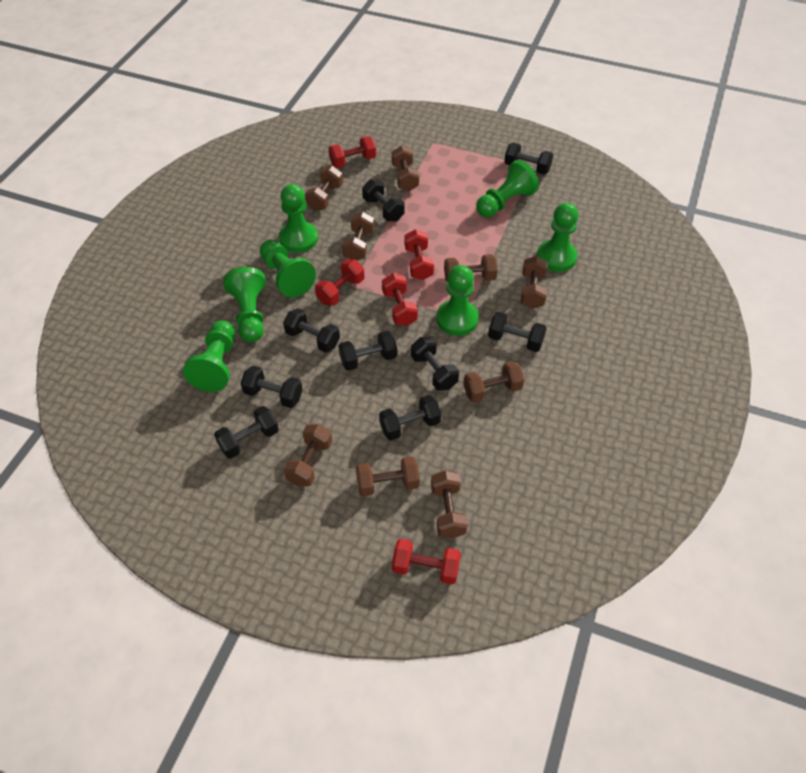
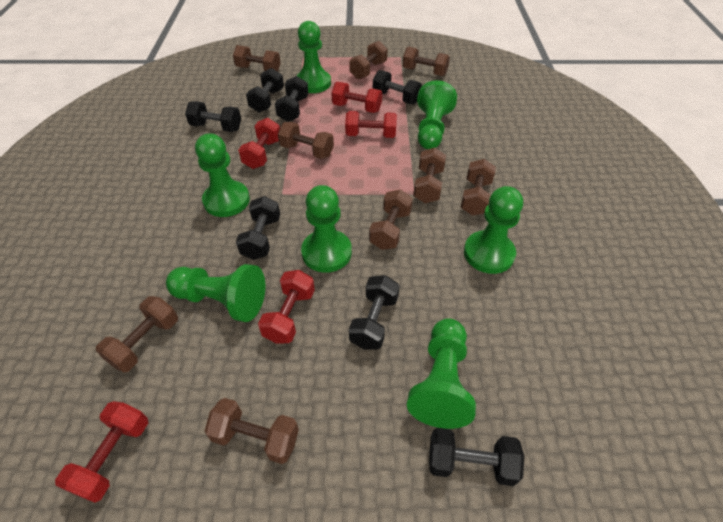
black dumbbell: [214,406,279,459] [241,365,303,408] [283,308,340,353] [339,331,397,371] [362,179,405,221] [379,395,441,440] [411,337,459,391] [488,312,547,352] [504,142,553,174] = 9 -> [185,101,241,132] [236,196,280,260] [246,68,284,113] [275,76,308,122] [349,275,400,350] [373,70,422,104] [429,428,524,486] = 7

